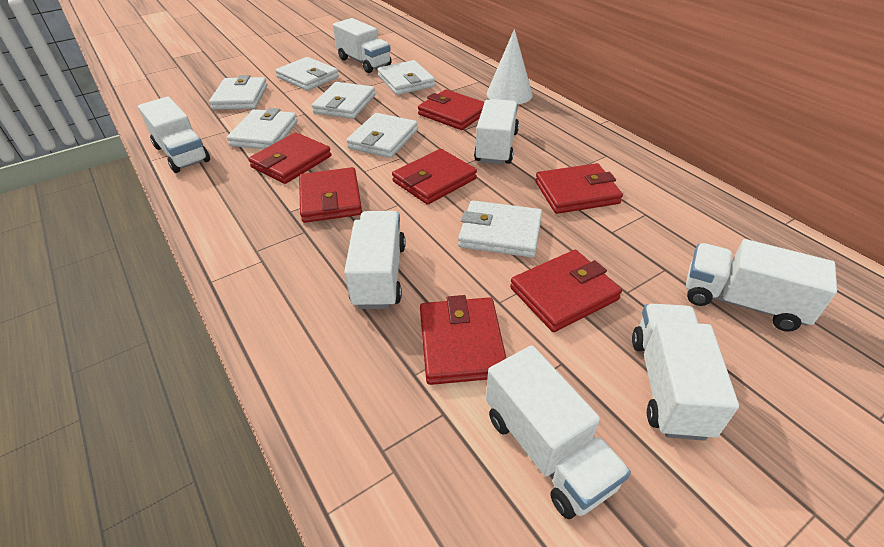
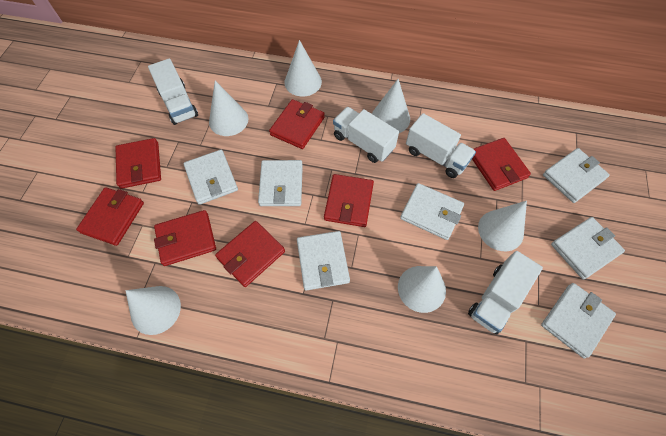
white cone: [487,29,533,104] = 1 -> [126,286,181,335] [209,81,248,136] [284,40,322,96] [372,79,410,133] [398,266,446,313] [478,201,527,251] = 6
white truck: [138,96,210,173] [333,18,392,73] [344,211,406,309] [474,99,519,165] [486,345,631,519] [632,304,739,441] [686,239,837,332] = 7 -> [148,58,198,125] [333,107,399,163] [406,113,476,178] [468,251,543,334] = 4

